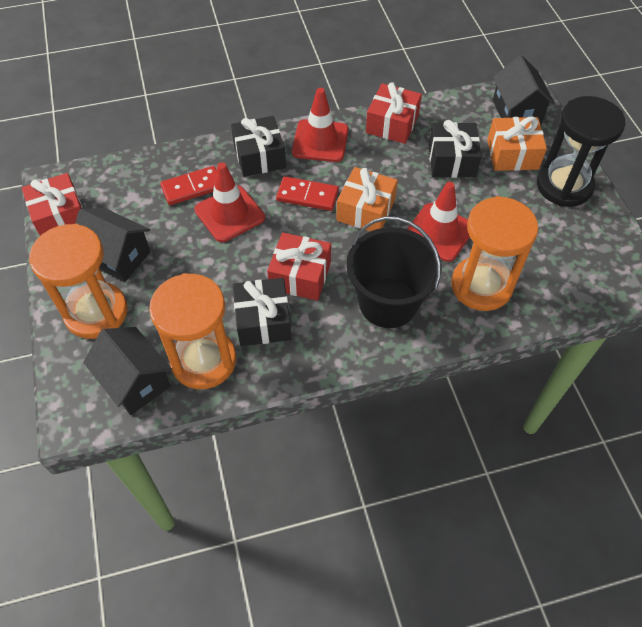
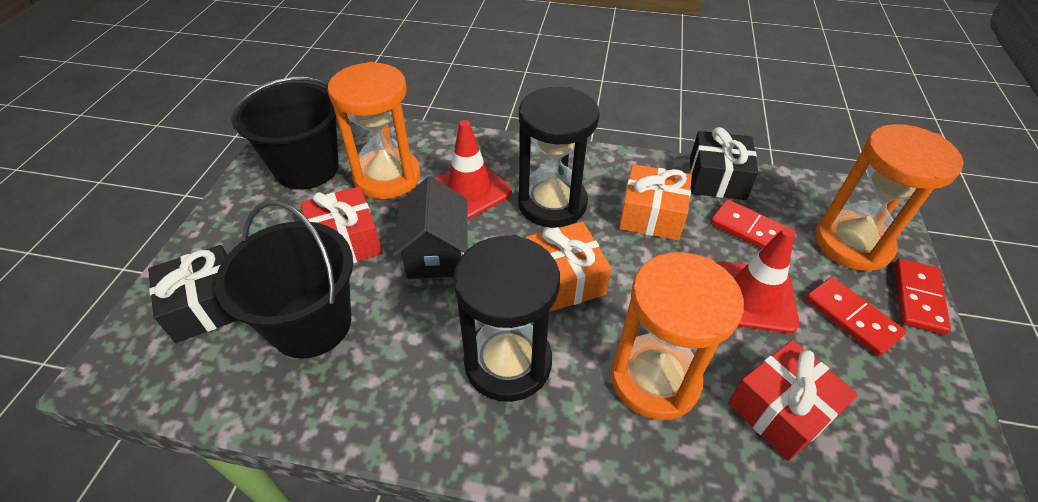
black bucket: [346,216,442,328] = 1 -> [215,201,353,359] [231,77,339,190] = 2
black gift: [231,116,286,177] [233,278,291,346] [429,120,482,178] = 3 -> [148,245,238,343] [690,127,759,200] = 2
black hourglass: [537,96,626,207] = 1 -> [453,235,560,402] [518,87,600,228] = 2
black house: [75,208,151,282] [83,327,172,415] [493,55,555,125] = 3 -> [393,176,468,279] = 1
red domino: [160,166,217,205] [276,176,339,211] = 2 -> [710,199,796,249] [805,277,906,356] [894,259,951,335] = 3
red gift: [22,173,83,236] [267,232,331,301] [366,82,422,144] = 3 -> [300,186,382,264] [728,340,858,461] = 2
red traffic cone: [194,162,265,242] [292,88,348,162] [407,182,470,262] = 3 -> [435,120,512,220] [717,228,799,333] = 2

